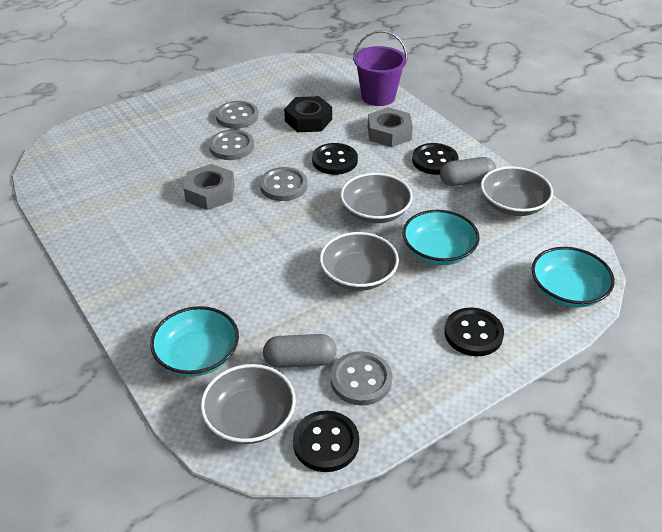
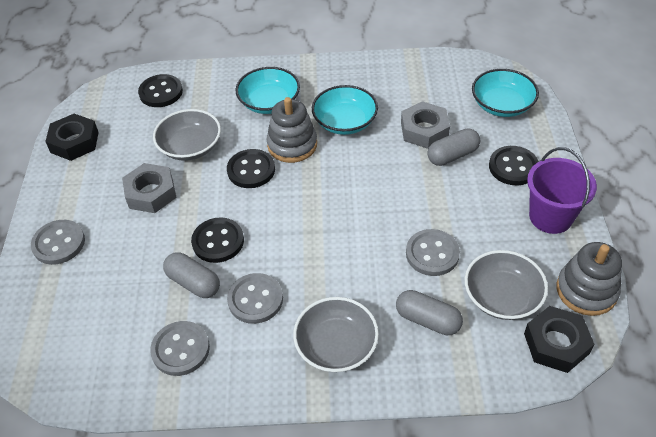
black nut: [284,96,332,132] = 1 -> [45,114,99,161] [524,306,594,373] = 2
grey bowl: [200,364,296,444] [320,232,399,291] [340,173,413,223] [481,166,553,216] = 4 -> [153,109,221,161] [293,297,379,372] [465,250,548,320] = 3
grey capsule: [263,334,337,368] [440,157,496,186] = 2 -> [163,252,220,298] [396,290,463,335] [427,128,480,166] = 3
grey stacking toy: none = 0 -> [267,97,317,163] [556,242,622,316] = 2

